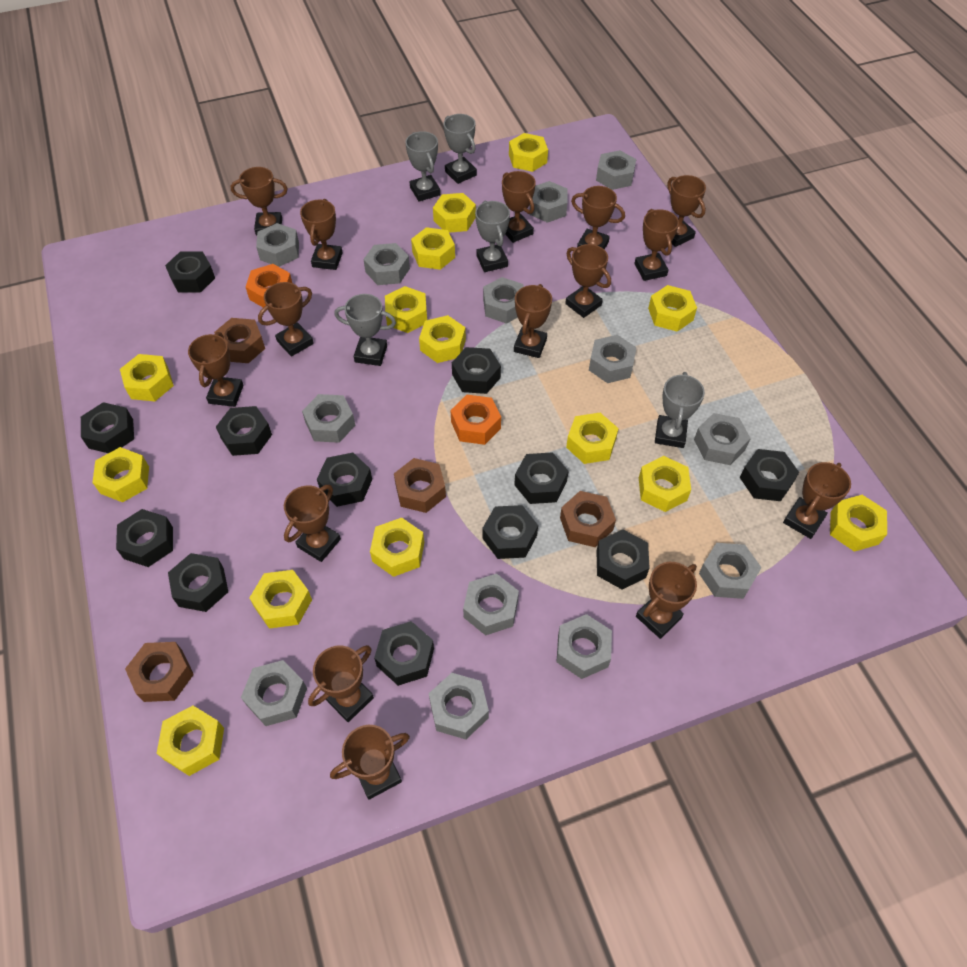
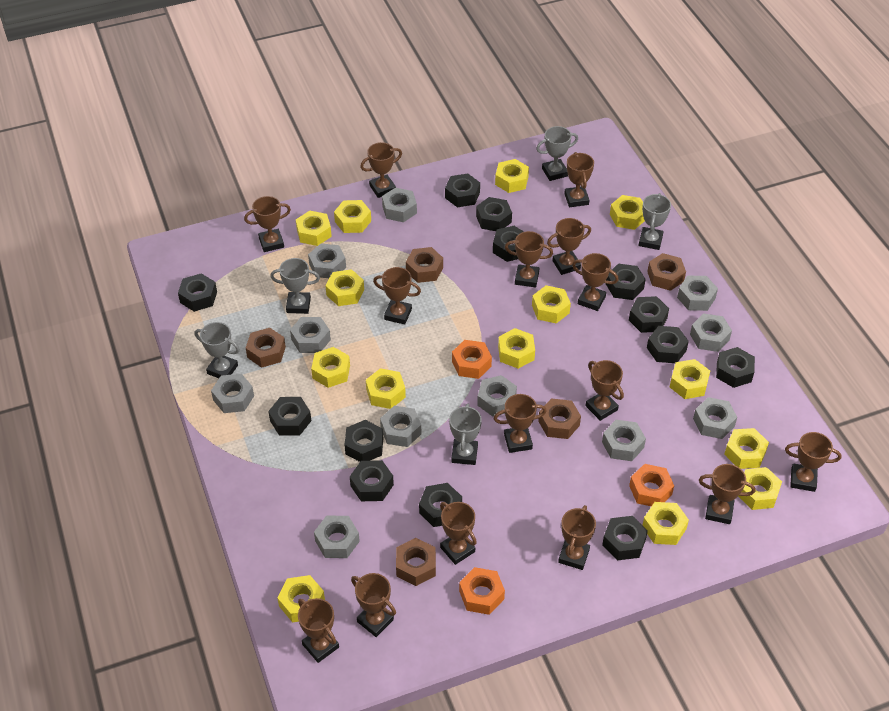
black nut: [81,402,134,453] [116,509,173,567] [165,252,215,292] [168,553,228,612] [216,406,272,456] [317,453,372,507] [374,621,434,686] [452,347,501,394] [482,505,538,559] [514,452,569,504] [596,529,650,589] [740,449,799,501] = 12 -> [178,273,217,312] [268,397,311,436] [345,420,383,462] [350,460,394,501] [419,483,462,527] [445,173,480,207] [476,197,512,231] [493,226,524,262] [602,516,648,560] [606,264,646,300] [629,296,669,333] [647,326,689,363] [716,347,755,388] = 13
brown nut: [125,642,194,702] [214,318,265,363] [394,458,446,513] [560,491,616,547] = 4 -> [246,328,286,368] [396,538,436,586] [406,247,443,283] [538,398,581,439] [647,253,686,291] = 5
grey nut: [241,660,307,726] [256,223,299,267] [302,394,355,443] [363,243,410,285] [429,673,489,739] [463,574,519,636] [483,277,524,324] [529,181,568,223] [557,614,612,679] [589,335,636,383] [596,150,636,190] [694,413,751,465] [699,543,762,599] = 13 -> [211,374,254,413] [290,317,331,353] [308,243,346,278] [314,516,360,558] [380,406,421,447] [382,188,417,222] [477,375,517,417] [602,420,646,461] [677,275,718,311] [690,313,732,352] [693,397,737,439] = 11
orange nut: [246,264,292,307] [450,395,501,445] = 2 -> [452,340,492,379] [459,567,505,615] [629,464,674,507] = 3

